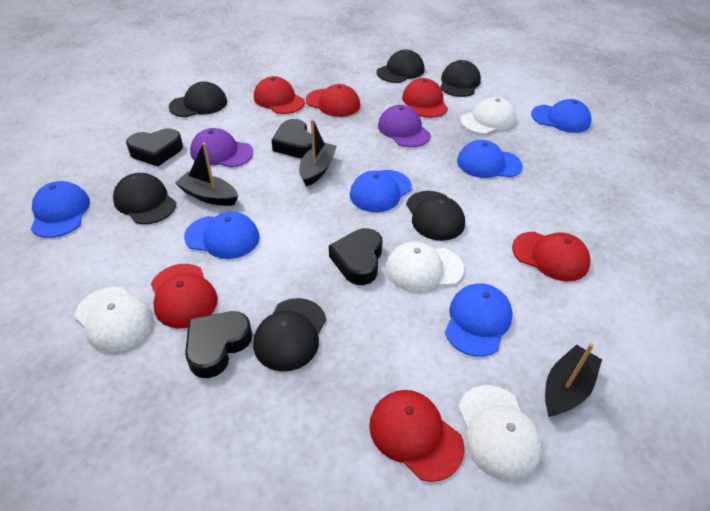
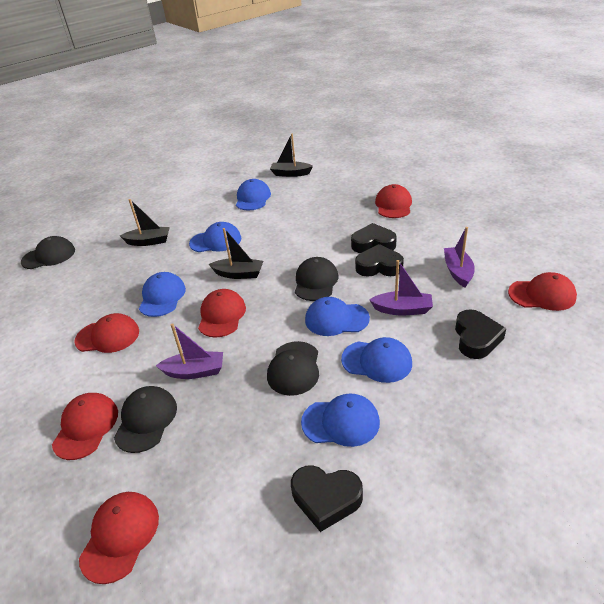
black cap: [113,173,176,224] [169,82,227,117] [253,298,326,371] [377,50,425,83] [406,191,465,241] [440,60,481,97] = 6 -> [21,236,75,269] [114,386,177,453] [267,341,319,396] [295,257,338,301] = 4
purple boat: none = 0 -> [156,323,223,379] [369,260,433,315] [444,227,475,288] = 3
purple cap: [190,128,253,168] [378,105,431,147] = 2 -> none = 0
white cap: [75,287,154,353] [386,241,464,292] [458,385,542,481] [461,97,516,134] = 4 -> none = 0

